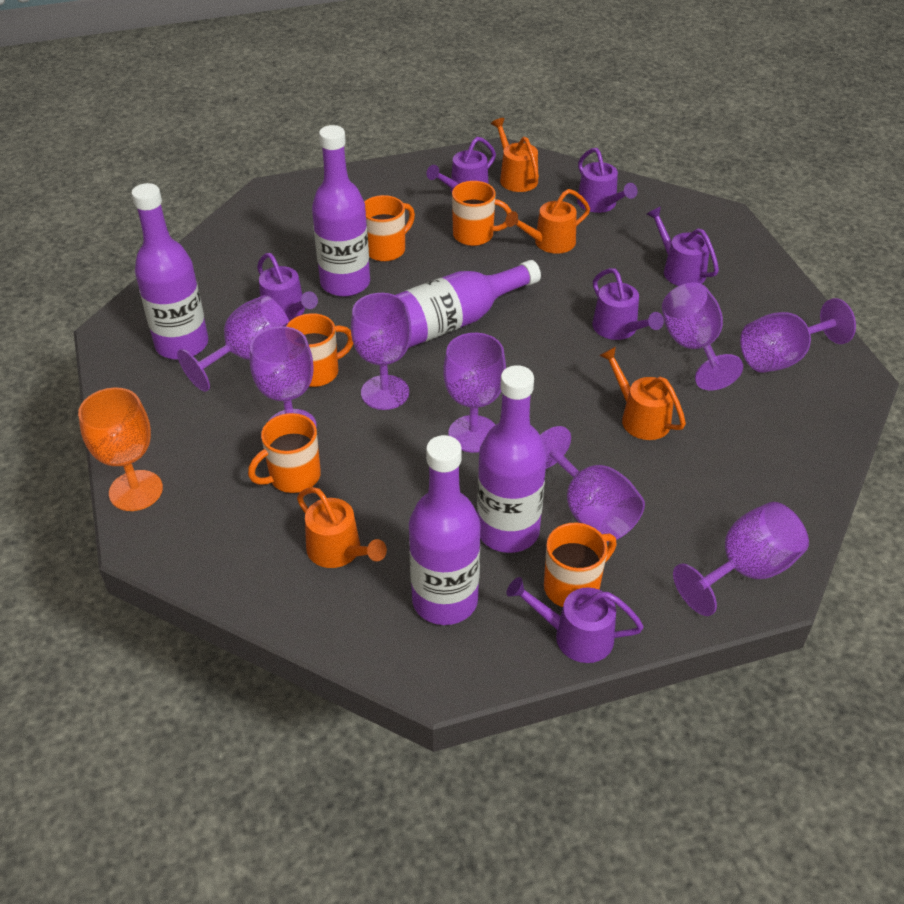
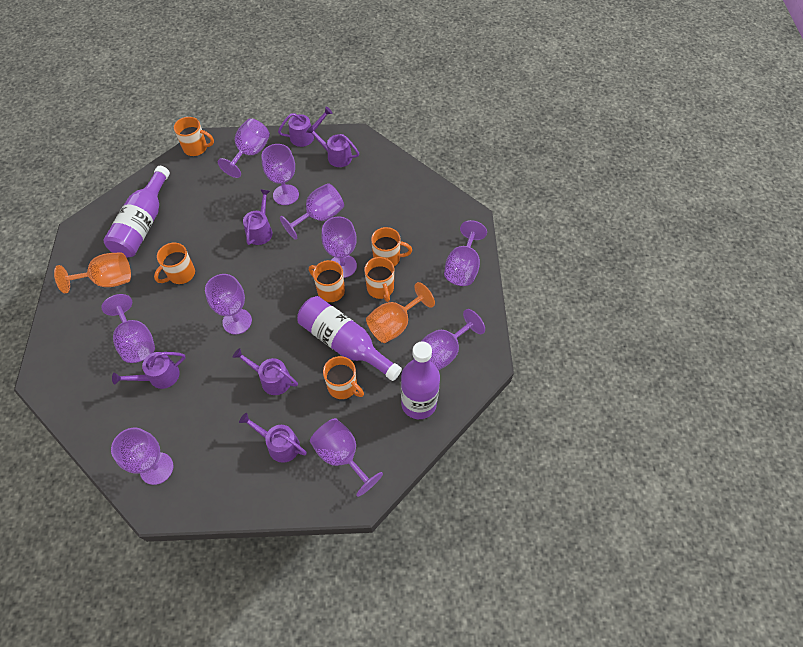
orange goblet: [78,388,163,511] = 1 -> [54,252,131,293] [366,282,435,343] = 2
orange mug: [248,413,321,493] [286,313,353,387] [364,195,415,262] [452,181,512,246] [544,523,617,607] = 5 -> [154,243,195,284] [174,117,214,156] [309,260,345,302] [323,356,364,399] [364,257,394,302] [371,227,412,266] = 6
orange watering can: [297,487,387,568] [491,118,539,192] [505,189,590,254] [599,347,686,440] = 4 -> none = 0
purple bottle: [132,183,208,360] [312,125,370,297] [396,260,541,348] [409,435,481,625] [477,365,547,553] = 5 -> [103,166,170,258] [297,296,402,381] [401,342,440,419] = 3
purple goblet: [177,295,290,392] [250,326,317,428] [351,293,412,410] [443,333,506,453] [540,426,645,542] [662,282,743,390] [673,502,809,616] [740,298,856,373] = 8 -> [101,294,155,363] [111,428,173,485] [205,274,252,335] [218,118,270,178] [261,144,299,205] [280,183,344,240] [310,418,383,497] [321,217,357,278] [420,309,485,371] [444,220,487,286] = 10

